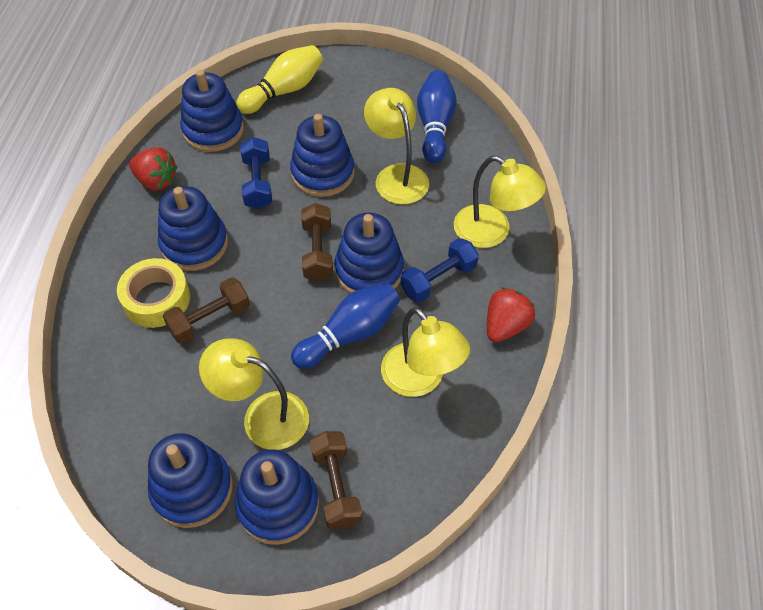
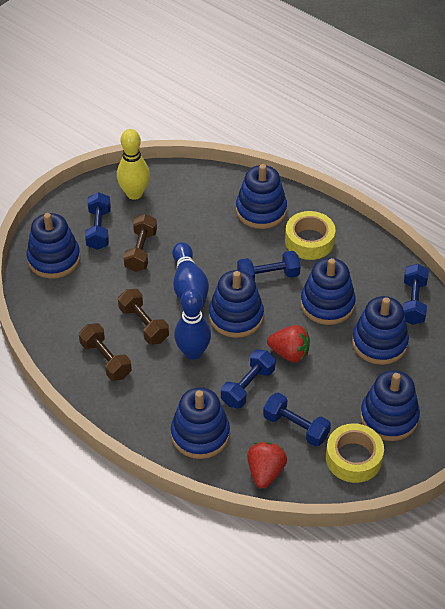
blue dumbbell: [240,137,272,209] [401,238,479,302] = 2 -> [85,192,111,250] [221,349,276,409] [237,251,301,281] [263,392,331,447] [403,264,429,325] = 5
blue stacking toy: [148,433,233,528] [158,186,228,271] [180,70,244,152] [235,450,319,545] [290,114,355,197] [334,213,404,293] = 6 -> [27,213,80,279] [171,387,230,459] [209,270,264,338] [236,164,287,229] [301,258,356,325] [352,296,409,365] [360,370,420,441] = 7
yellow lamp: [199,339,309,450] [364,88,429,204] [381,307,470,397] [454,156,546,248] = 4 -> none = 0
yellow tape: [117,258,190,328] = 1 -> [285,211,336,260] [326,423,384,483] = 2

